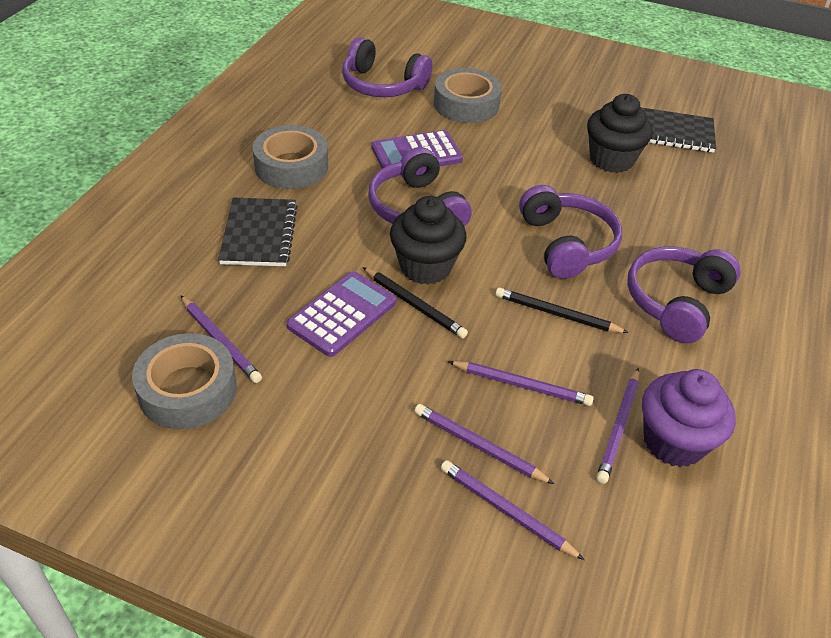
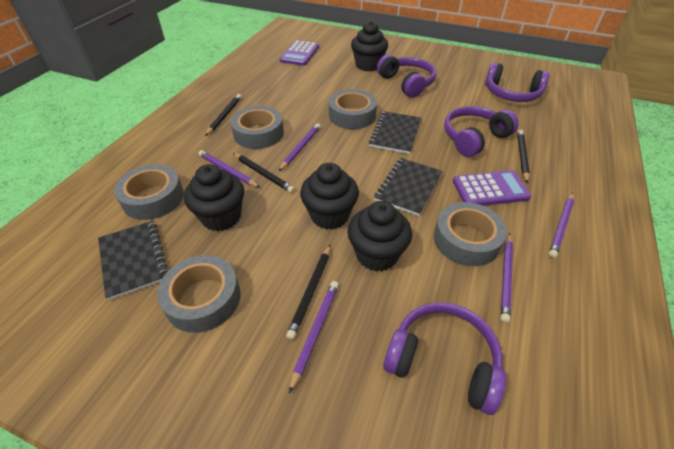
black cupcake: [390,196,466,285] [587,94,653,173] = 2 -> [184,164,244,231] [300,163,359,230] [347,201,412,272] [351,21,388,71] = 4
black notebook: [218,198,298,266] [641,107,716,153] = 2 -> [98,221,168,300] [369,111,421,154] [374,158,443,216] = 3
black pencil: [363,267,468,338] [495,287,629,333] = 2 -> [205,94,242,136] [233,153,295,193] [286,245,330,340] [517,130,530,183] = 4
grey tape: [132,333,237,429] [253,125,328,189] [434,68,502,123] = 3 -> [114,164,184,220] [157,255,240,333] [231,106,284,149] [329,89,377,129] [434,202,507,266] = 5
purple cupcake: [642,369,736,467] = 1 -> none = 0

